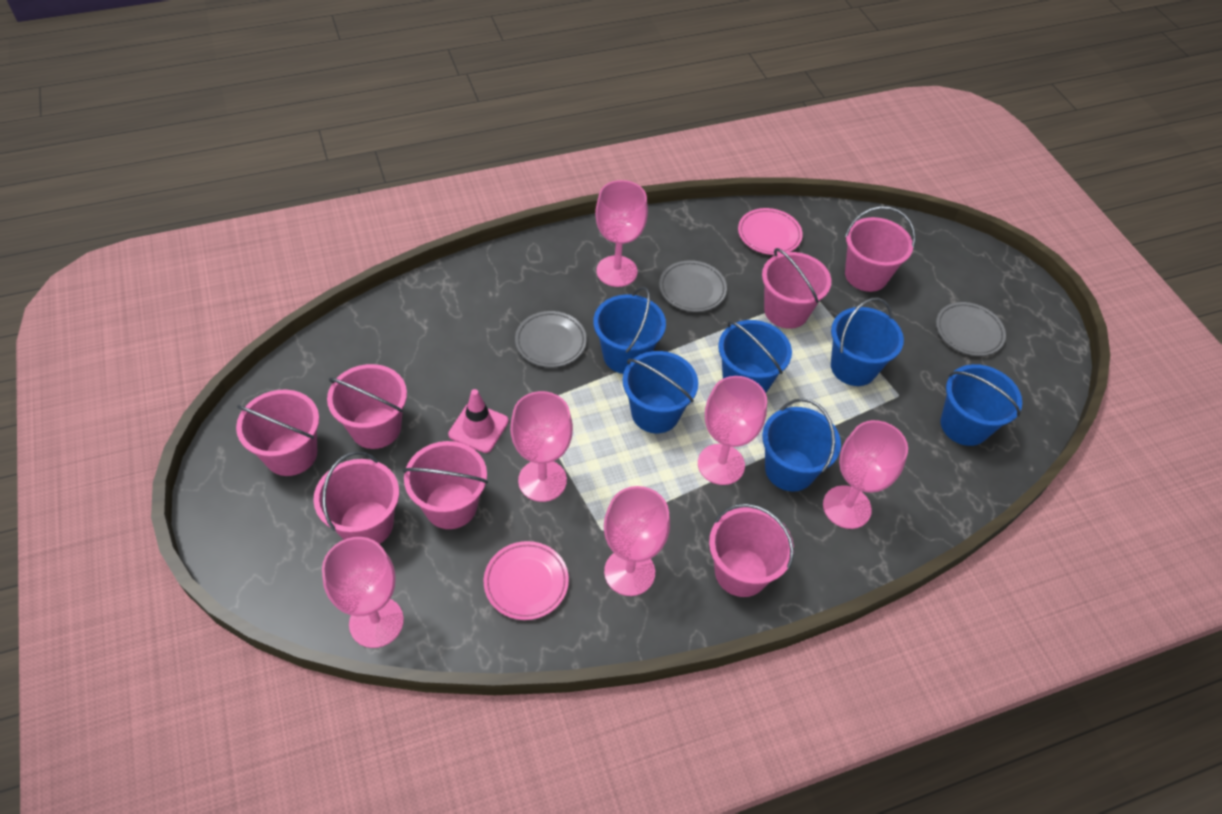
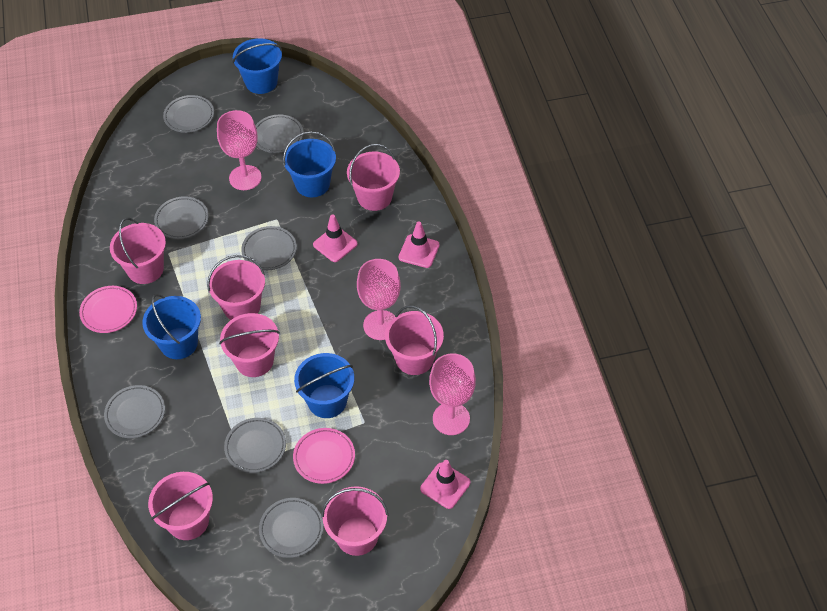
blue bucket: [593,287,666,374] [623,351,698,433] [718,320,792,393] [762,398,841,491] [831,297,904,386] [941,364,1022,446] = 6 -> [142,294,201,359] [233,38,282,94] [283,131,336,197] [294,353,354,418] = 4
grey plate: [515,311,587,367] [659,260,727,312] [936,302,1006,356] = 3 -> [104,385,165,438] [154,196,209,239] [163,95,214,133] [224,418,286,473] [241,226,297,270] [255,115,303,153] [259,498,323,558] = 7
pink goblet: [322,537,404,648] [510,391,573,502] [595,180,648,287] [604,486,670,596] [698,376,767,485] [823,420,908,529] = 6 -> [217,110,262,190] [357,259,401,340] [429,353,476,435] = 3
pink traffic cone: [448,389,509,453] = 1 -> [313,214,358,262] [399,222,440,268] [420,460,470,509] = 3

